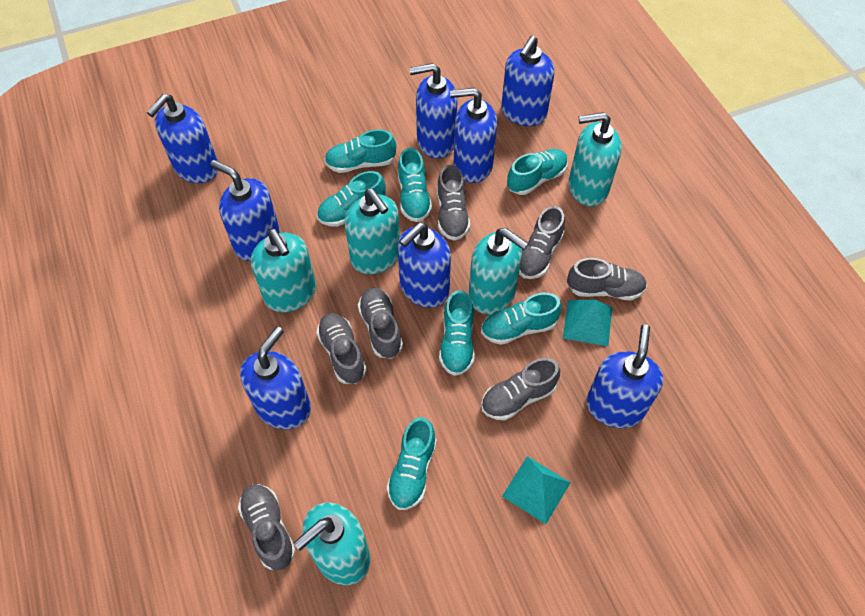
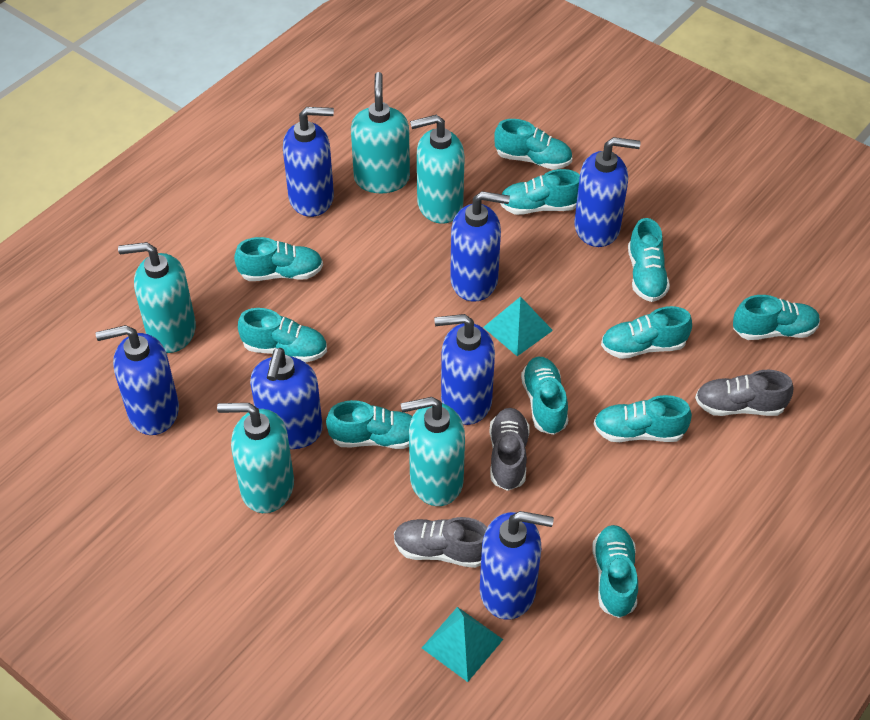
blue soap dispenser: [147,94,218,183] [210,160,280,261] [240,326,311,429] [397,222,451,308] [409,63,458,159] [450,88,497,183] [501,36,555,126] [586,324,663,428] = 8 -> [96,325,179,435] [250,348,323,449] [283,107,334,217] [434,314,495,425] [450,191,510,302] [480,511,554,620] [574,137,641,247] = 7
grey shoe: [238,484,296,570] [316,313,367,384] [358,287,403,359] [437,165,470,241] [481,358,560,421] [519,206,565,279] [567,258,647,300] = 7 -> [394,517,487,568] [489,408,530,491] [695,370,793,416] = 3
turquoise shoe: [317,171,386,227] [324,129,396,173] [387,417,437,510] [398,148,432,222] [439,290,475,376] [481,293,562,345] [507,149,568,195] = 7 -> [234,237,323,281] [238,308,327,362] [326,400,413,449] [494,119,573,170] [500,169,580,215] [521,357,568,435] [592,525,638,618] [594,395,692,442] [601,306,692,359] [628,218,670,302] [733,295,820,340] = 11

